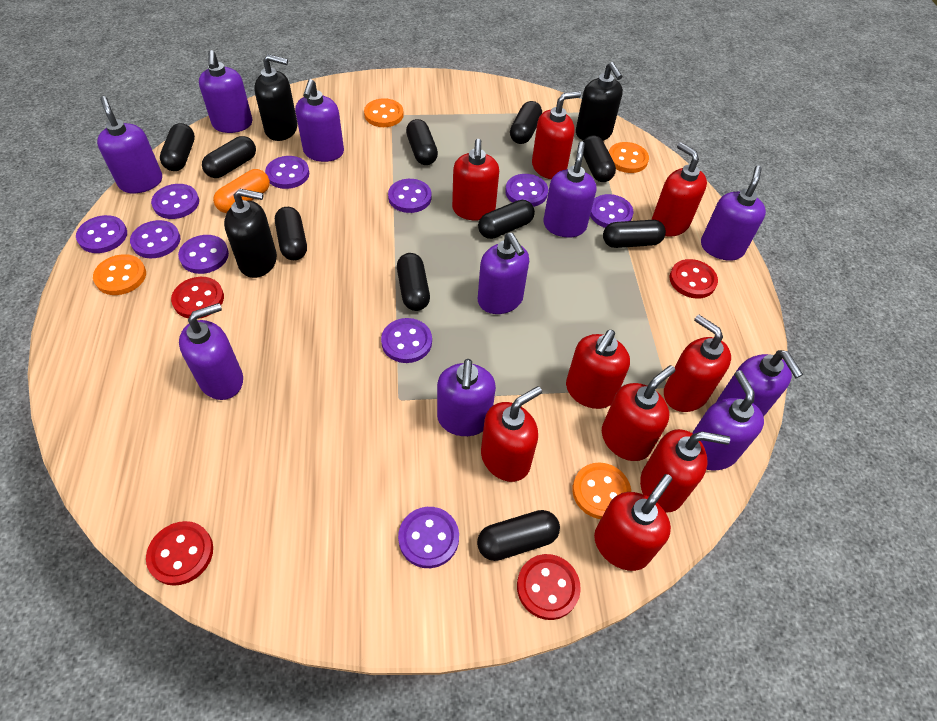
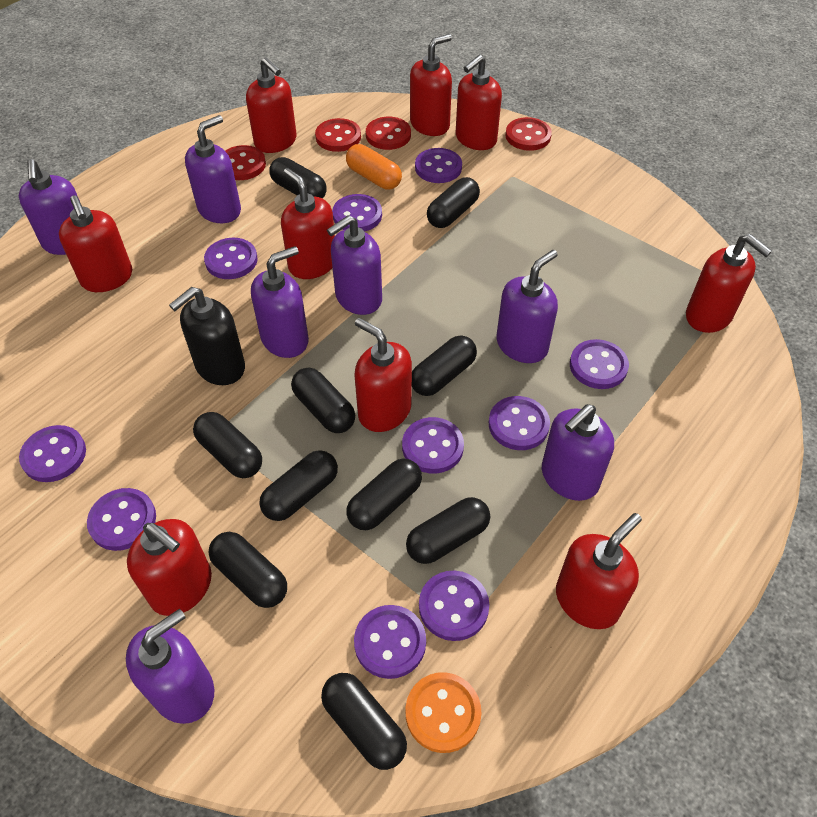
black soap dispenser: [224,188,277,278] [254,54,297,141] [576,62,623,141] = 3 -> [169,287,245,385] = 1
orange button: [93,254,146,295] [364,98,404,127] [572,462,631,519] [609,142,649,173] = 4 -> [405,672,482,753] = 1
purple soap dispenser: [97,96,162,193] [179,303,243,400] [199,50,253,133] [295,79,344,162] [437,359,496,436] [478,233,529,314] [543,141,596,238] [692,370,764,471] [701,166,766,261] [717,350,803,417] = 10 -> [19,159,80,255] [126,609,214,724] [185,115,241,223] [251,246,309,358] [327,215,382,315] [496,250,558,363] [542,404,614,501] = 7

